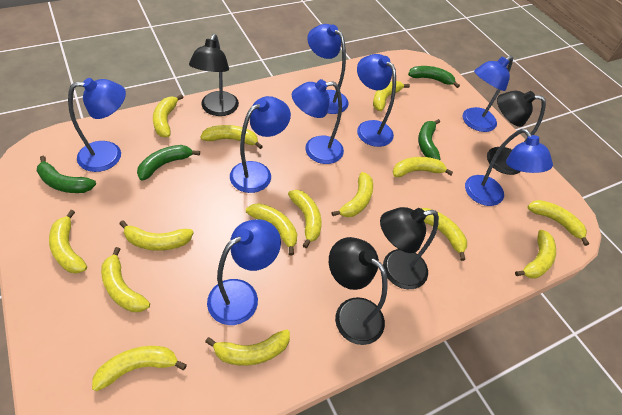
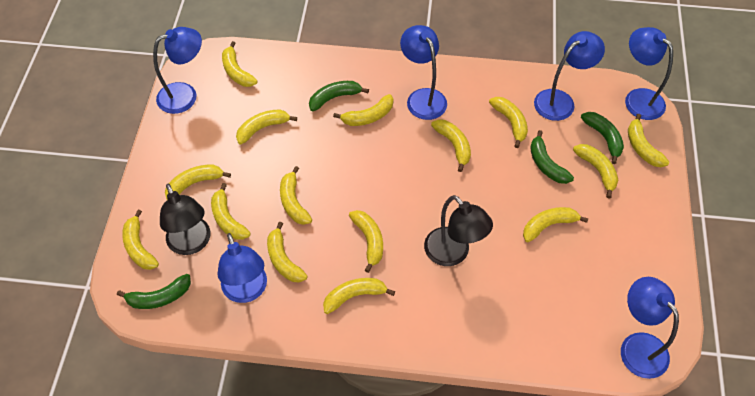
black lamp: [189,34,239,116] [329,237,388,345] [380,207,439,289] [487,91,546,175] = 4 -> [160,183,210,255] [424,195,493,266] = 2
blue lamp: [68,78,126,172] [207,219,281,325] [230,96,291,193] [292,79,344,164] [307,24,349,114] [357,54,396,147] [463,56,513,132] [465,129,553,206] = 8 -> [153,27,202,114] [218,233,267,303] [400,25,447,120] [534,31,605,121] [621,277,679,379] [625,27,673,120] = 6

